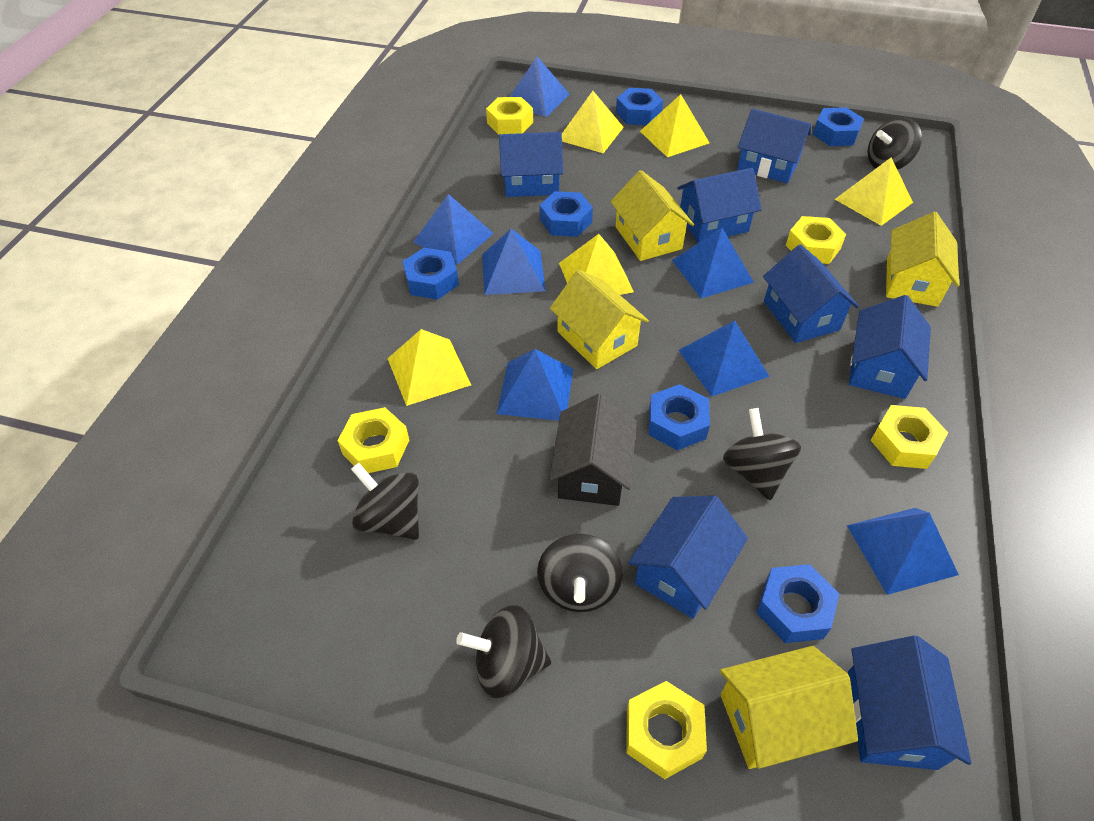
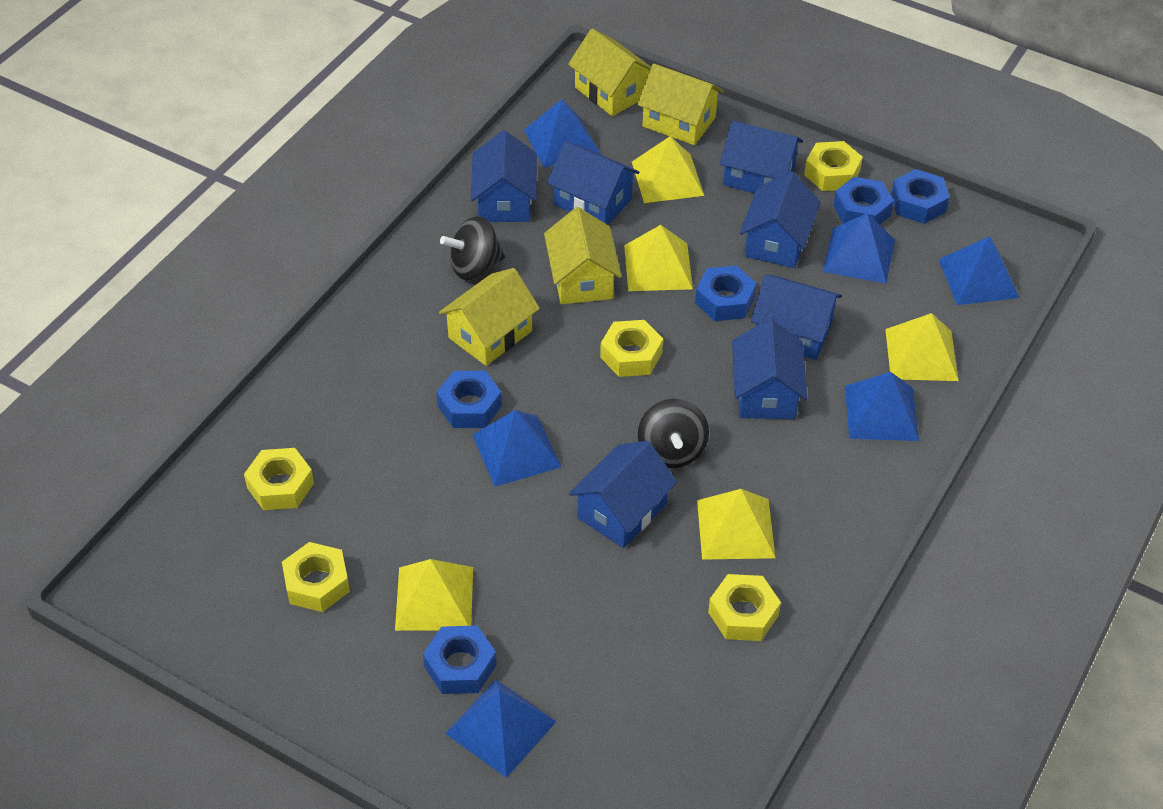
black house: [549,393,637,506] = 1 -> none = 0
black spinning top: [351,463,419,540] [456,605,551,698] [537,533,623,612] [723,408,801,500] [868,118,922,170] = 5 -> [440,216,505,280] [638,399,709,468] = 2
blue nut: [403,248,459,300] [540,191,593,237] [616,88,663,125] [648,384,710,451] [756,564,840,643] [813,107,864,146] = 6 -> [423,625,497,694] [437,371,502,428] [695,266,757,321] [833,177,894,225] [891,169,950,224] = 5
blue pyramid: [413,194,494,265] [482,229,545,295] [497,349,573,421] [510,57,570,117] [672,228,754,298] [678,320,770,397] [847,508,959,595] = 7 -> [445,679,557,778] [473,410,561,487] [524,99,601,168] [823,213,895,284] [845,372,919,441] [938,236,1020,305] = 6

